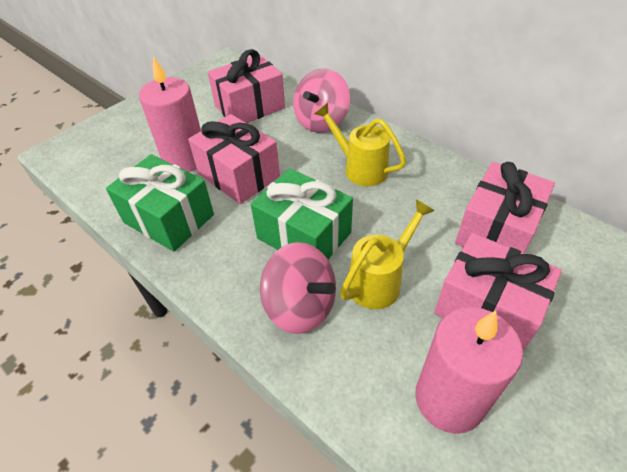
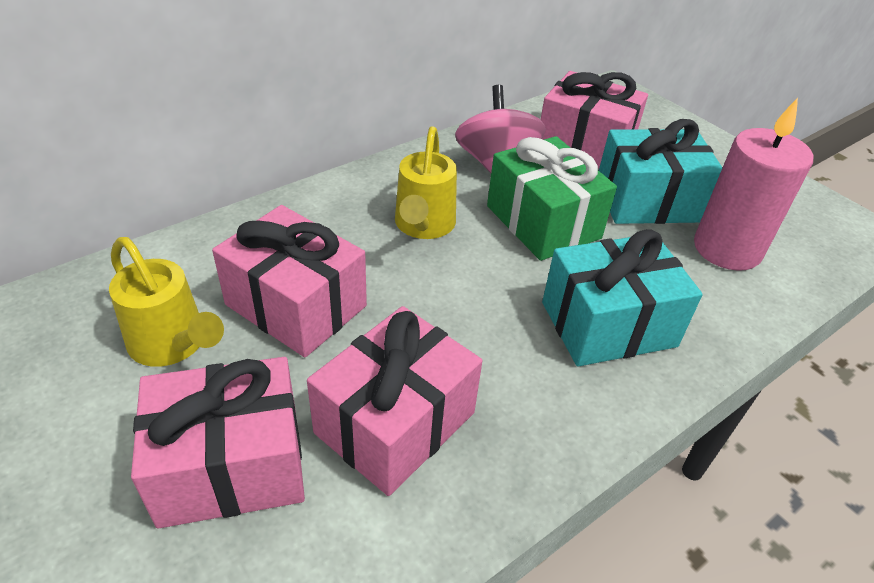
green gift: [106,154,214,252] [251,168,353,259] = 2 -> [487,136,617,261] = 1
pink candle: [139,56,201,172] [415,307,523,434] = 2 -> [694,98,813,271] = 1
pink spinning top: [260,242,336,334] [293,69,350,133] = 2 -> [455,85,546,173] = 1
turquoise gift: none = 0 -> [542,229,703,367] [599,119,723,224] = 2

